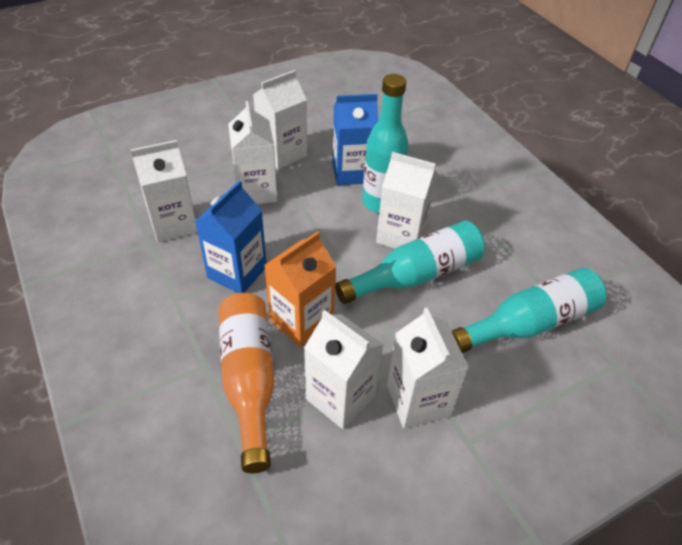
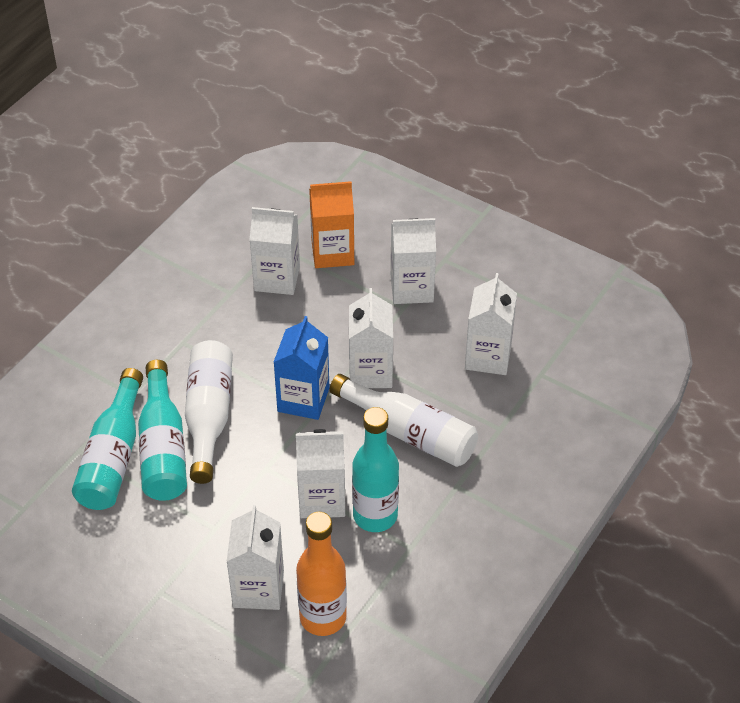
blue carton: [195,180,267,293] [332,94,379,185] = 2 -> [274,316,329,420] = 1
white bottle: none = 0 -> [185,340,233,484] [329,374,478,467] = 2

